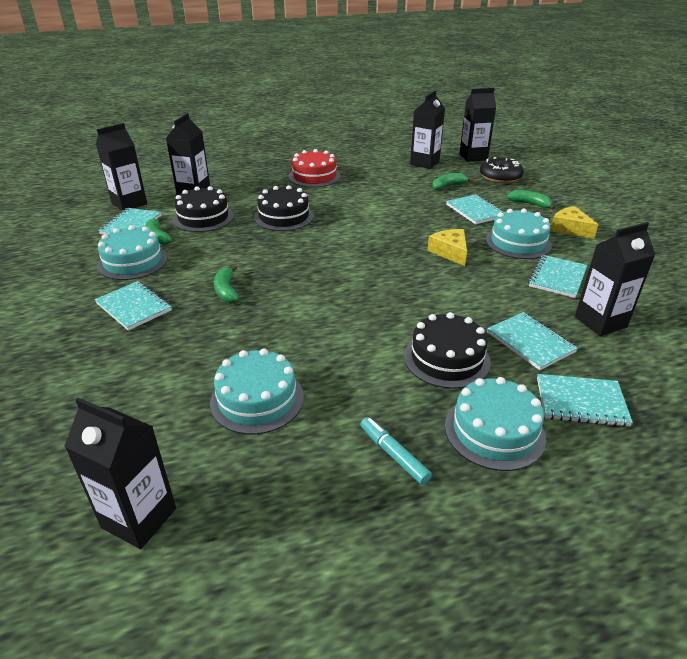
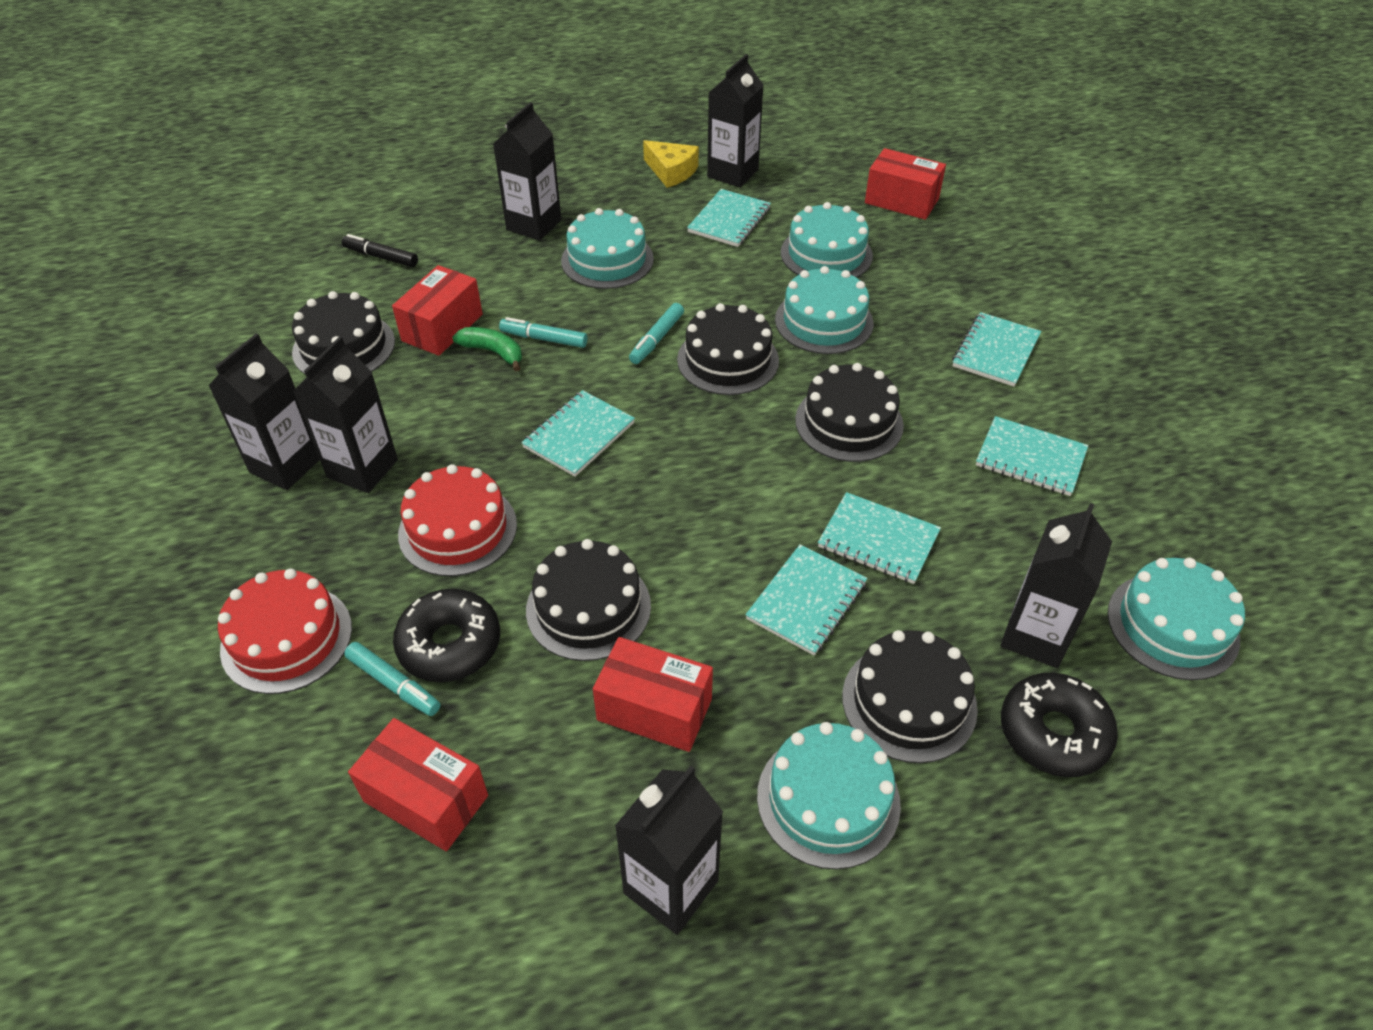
black cake: [173,186,234,232] [254,185,314,231] [404,312,491,389] = 3 -> [292,291,395,374] [526,539,651,661] [677,303,779,395] [795,363,904,462] [842,630,978,763] = 5
black donut: [480,157,524,183] = 1 -> [393,589,500,682] [1001,673,1118,777] = 2
black marker: none = 0 -> [342,234,418,267] = 1
green banana: [145,217,172,245] [214,265,239,303] [432,173,473,190] [507,190,555,210] = 4 -> [452,327,522,371] = 1
red box: none = 0 -> [348,718,488,851] [392,265,483,356] [593,637,713,752] [865,148,946,220] = 4
red cake: [288,149,341,187] = 1 -> [218,568,352,694] [398,464,517,576] = 2
turquoise cake: [97,225,168,280] [210,348,304,434] [445,377,546,471] [486,209,552,259] = 4 -> [561,208,654,289] [757,722,901,869] [775,266,874,354] [781,202,873,278] [1108,558,1245,680] = 5
turquoise marker: [360,417,432,485] = 1 -> [344,642,440,716] [499,317,588,348] [629,303,684,364] = 3
yellow cheese: [427,229,467,266] [550,206,598,239] = 2 -> [643,140,699,188] = 1

